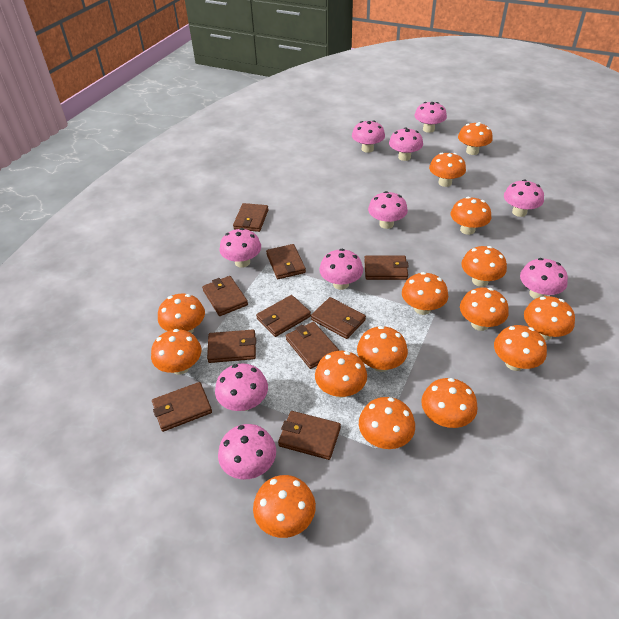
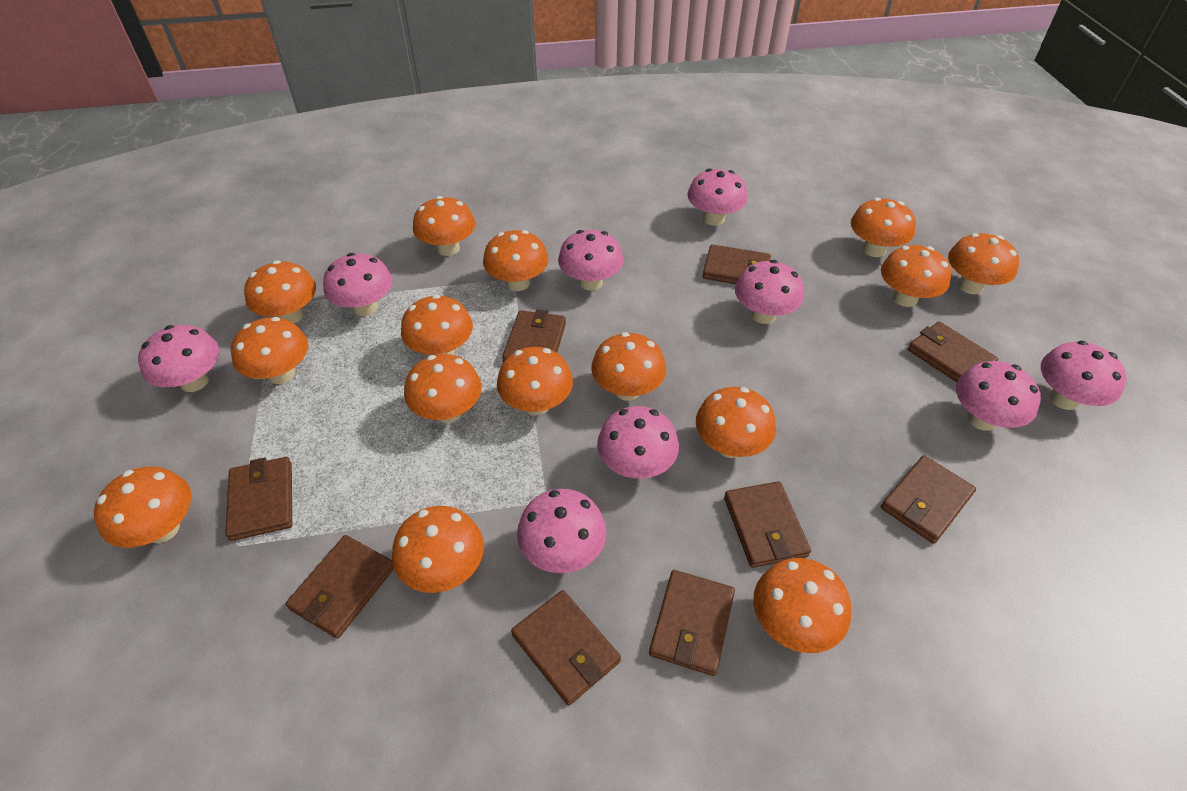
brown wallet: [152,382,212,432] [202,276,248,316] [207,329,256,363] [233,203,269,232] [256,295,311,337] [266,244,306,279] [278,411,341,460] [286,322,339,369] [311,297,366,339] [364,255,409,280] = 10 -> [225,457,292,541] [286,535,394,639] [502,309,566,362] [511,590,621,705] [649,570,735,676] [703,244,771,284] [724,481,811,568] [881,455,976,544] [908,322,998,382] = 9
pink mushroom: [215,363,268,411] [218,424,276,479] [219,228,261,268] [319,249,363,290] [352,120,385,153] [368,191,408,229] [389,127,423,161] [414,102,447,133] [504,179,544,217] [520,258,568,299] = 10 -> [138,325,219,392] [323,253,392,316] [517,489,607,573] [558,230,624,290] [597,406,679,479] [688,169,747,226] [735,260,804,324] [956,361,1041,431] [1041,341,1127,410] = 9

